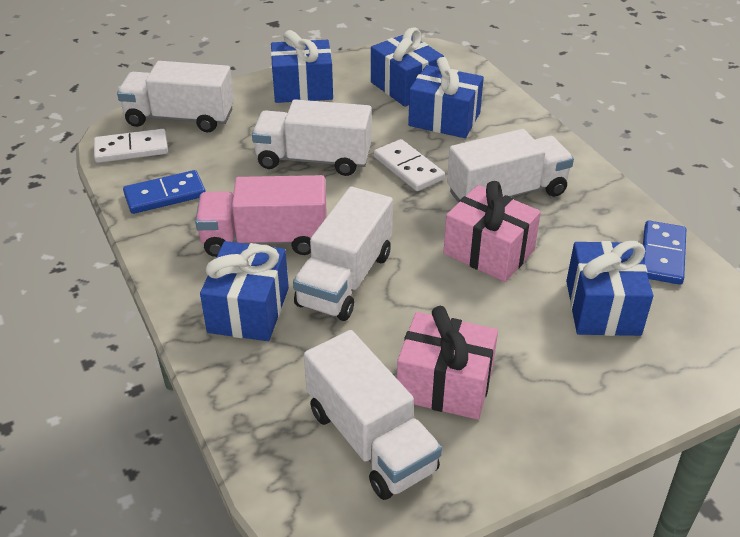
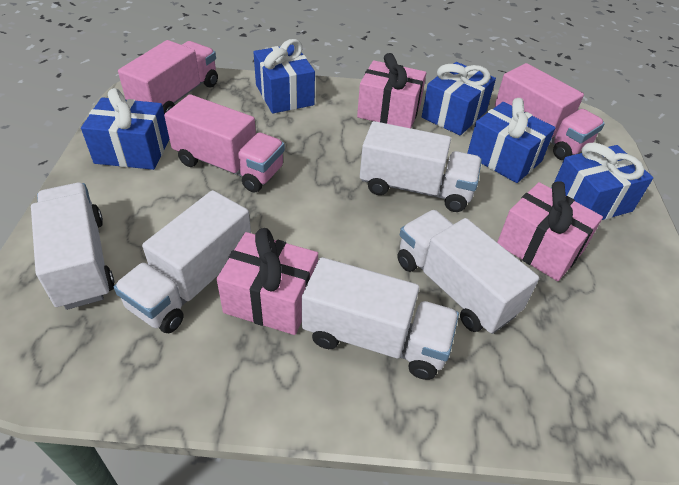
blue domino: [123,170,206,214] [643,220,686,285] = 2 -> none = 0
pink gift: [397,306,498,420] [443,181,541,282] = 2 -> [217,228,318,335] [357,53,426,128] [497,181,603,281] = 3
pink truck: [195,175,327,257] = 1 -> [118,40,218,114] [164,94,285,193] [495,63,605,160] = 3
white domino: [94,129,168,163] [374,139,445,191] = 2 -> none = 0

